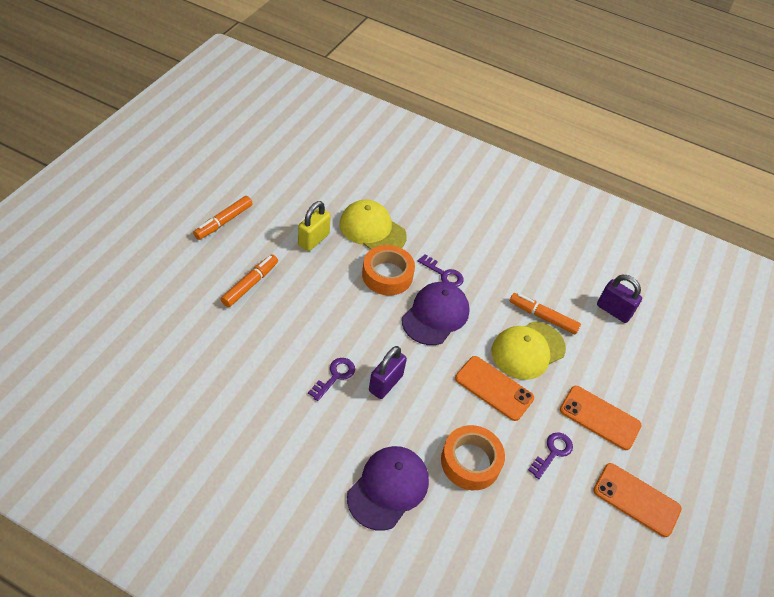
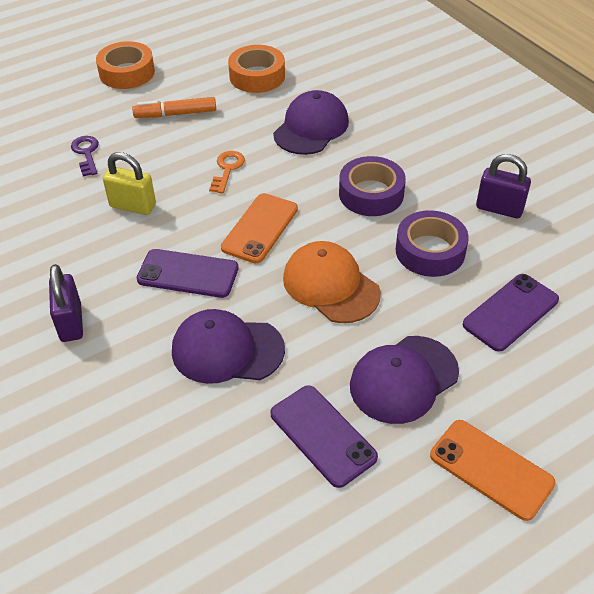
orange cap: none = 0 -> [283,241,381,323] = 1
orange key: none = 0 -> [209,151,245,194] = 1
orange marker: [193,196,253,240] [221,255,278,307] [510,293,581,334] = 3 -> [132,97,216,118] = 1
orange phone: [455,356,534,421] [560,386,642,450] [593,463,681,537] = 3 -> [221,193,298,264] [430,420,556,521] = 2
purple cap: [347,446,429,531] [402,282,470,345] = 2 -> [172,309,285,384] [273,90,349,155] [350,336,459,424] = 3
purple key: [308,358,355,401] [418,254,463,287] [528,432,573,479] = 3 -> [71,136,99,177] = 1
purple phone: none = 0 -> [137,249,239,298] [270,385,378,488] [463,274,559,352] = 3
purple tape: none = 0 -> [339,156,406,216] [396,210,469,277] = 2
yellow cap: [339,200,407,250] [492,321,566,380] = 2 -> none = 0

